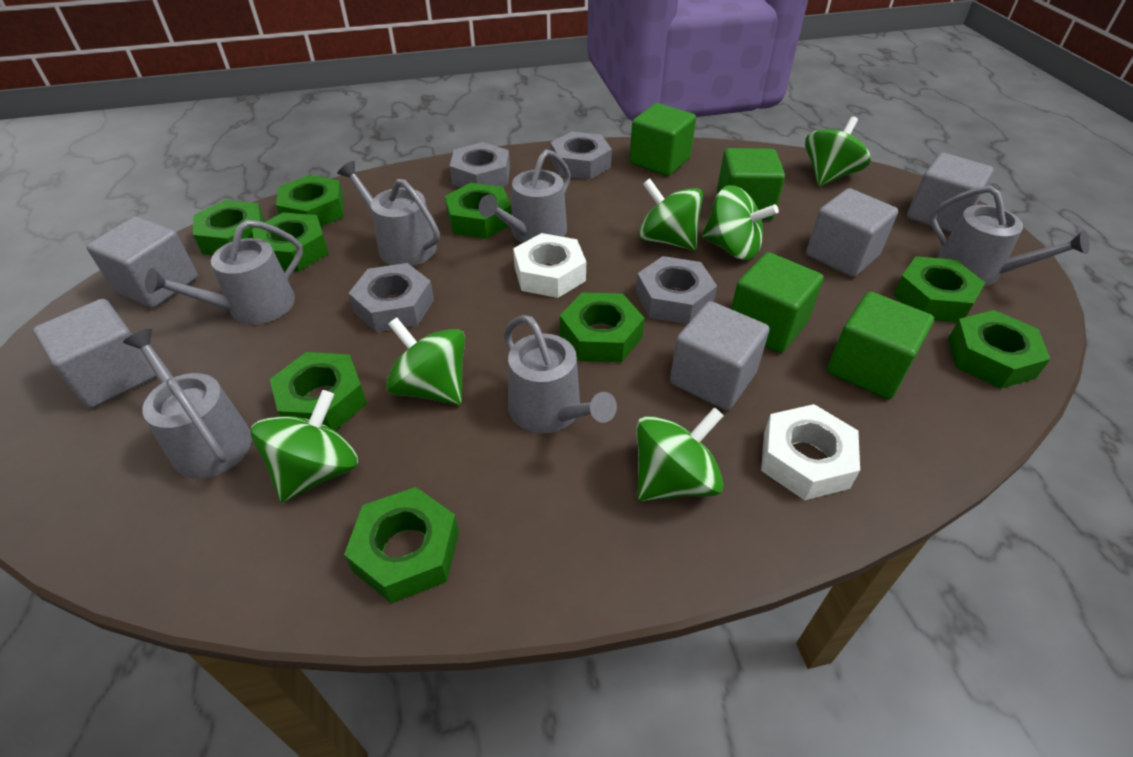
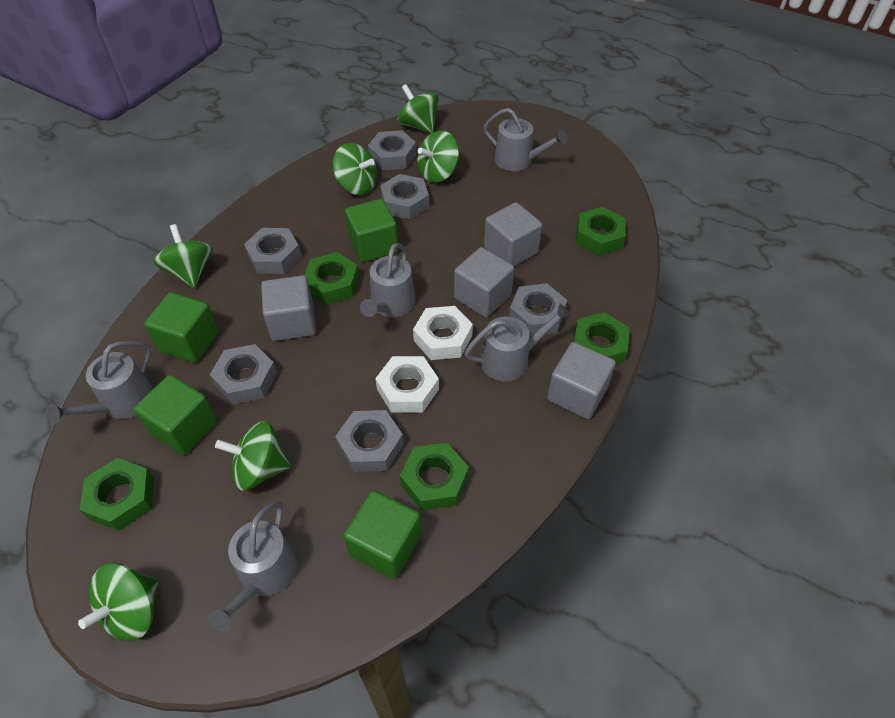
green nut: [193,200,265,255] [252,213,329,272] [270,352,367,431] [276,175,344,227] [344,487,459,603] [445,183,512,239] [560,292,644,362] [893,256,986,322] [948,310,1050,389] = 9 -> [80,458,154,531] [305,252,359,305] [400,443,469,510] [573,312,630,365] [576,207,626,256] = 5
grey cube: [33,299,156,408] [86,216,198,308] [670,301,769,411] [806,188,898,277] [907,153,994,233] = 5 -> [261,275,316,341] [454,247,514,318] [484,202,542,266] [547,342,616,419] = 4
grey nut: [349,263,434,332] [450,142,510,187] [551,131,612,180] [636,256,717,324] = 4 -> [210,344,277,404] [244,228,301,274] [335,410,404,472] [368,130,416,171] [380,174,429,219] [509,283,567,337] = 6
grey watering can: [123,329,252,479] [145,220,303,324] [337,161,440,266] [479,149,571,243] [504,315,617,433] [929,186,1090,286] = 6 -> [46,341,153,424] [208,502,298,632] [360,243,416,317] [464,304,571,382] [484,108,567,171] = 5

